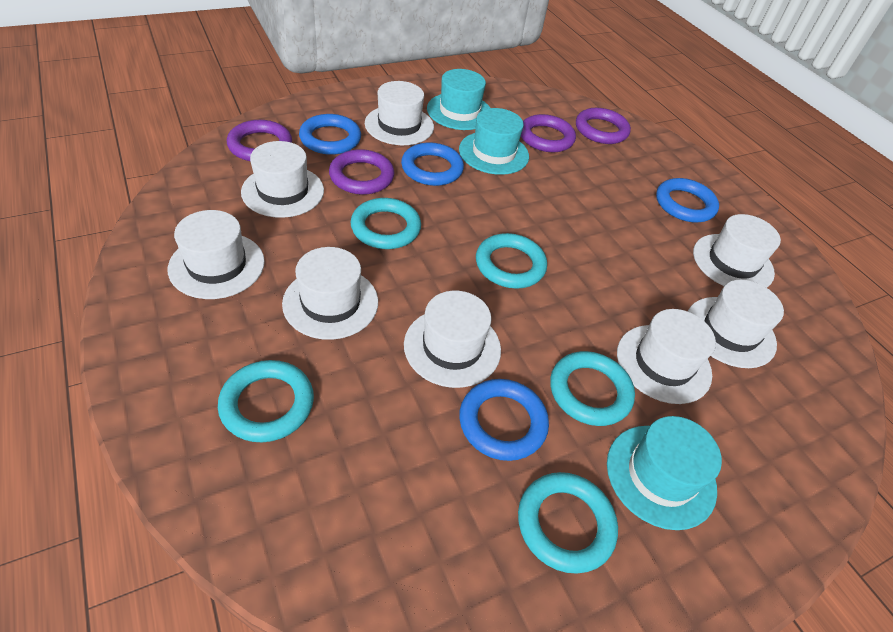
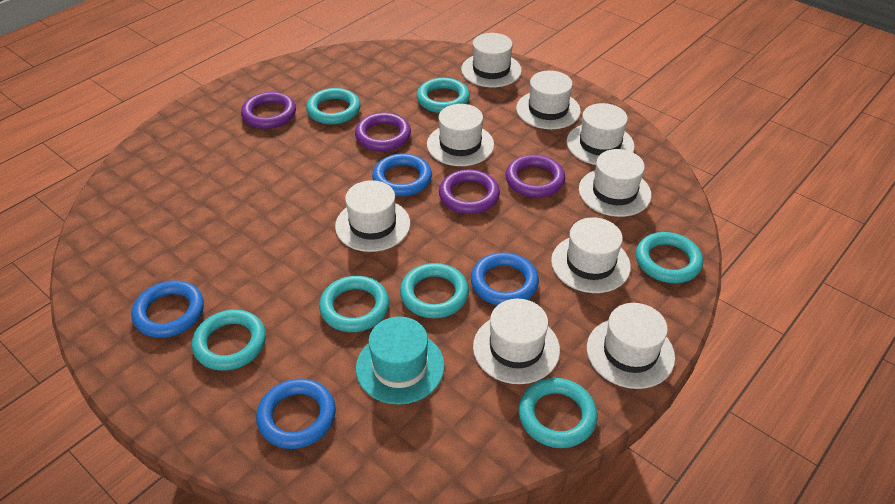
turquoise hat: [427,69,490,130] [459,108,529,175] [607,416,722,530] = 3 -> [356,317,445,405] = 1
turquoise ring: [218,360,314,442] [351,198,421,249] [476,233,547,289] [518,472,618,574] [550,351,635,426] = 5 -> [192,310,266,371] [306,88,360,125] [319,276,389,332] [400,263,469,318] [417,78,470,113] [519,378,598,448] [636,232,703,283] = 7
white hat: [168,210,265,299] [241,141,324,218] [282,247,378,340] [365,81,434,145] [404,291,501,388] [617,309,716,404] [688,280,784,368] [693,214,781,288] = 8 -> [335,180,410,252] [427,104,494,166] [461,33,522,87] [473,299,560,384] [516,70,581,129] [551,217,631,293] [566,103,635,165] [579,149,651,217] [587,303,675,389] = 9

